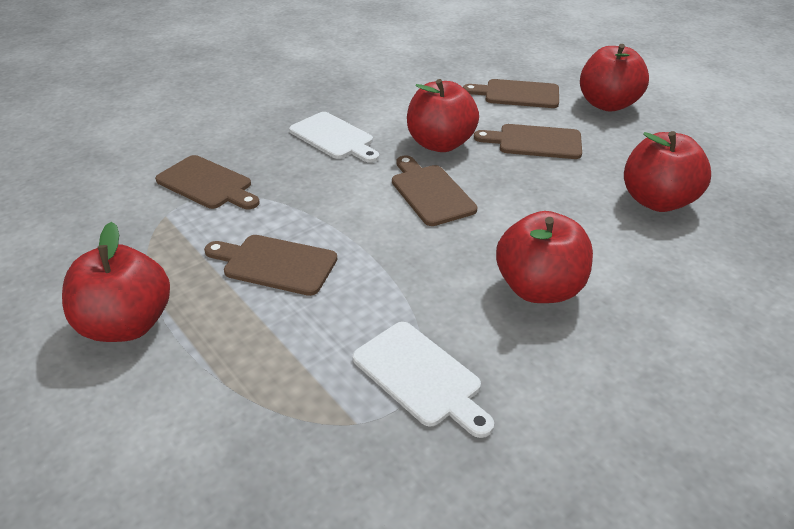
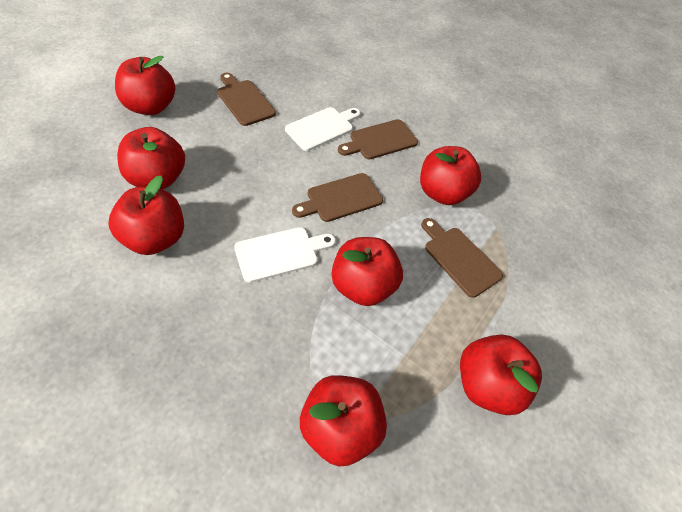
brown cutting board: [155,155,260,209] [204,235,337,296] [392,155,477,226] [463,79,559,108] [474,124,582,159] = 5 -> [217,73,276,126] [292,173,383,222] [338,119,418,159] [421,218,503,298] = 4
red apple: [62,222,170,342] [407,79,479,152] [496,211,593,303] [580,44,649,112] [624,131,711,212] = 5 -> [108,176,184,255] [115,56,175,115] [117,127,185,189] [300,375,387,467] [332,237,403,306] [420,146,481,205] [460,334,542,415] = 7

